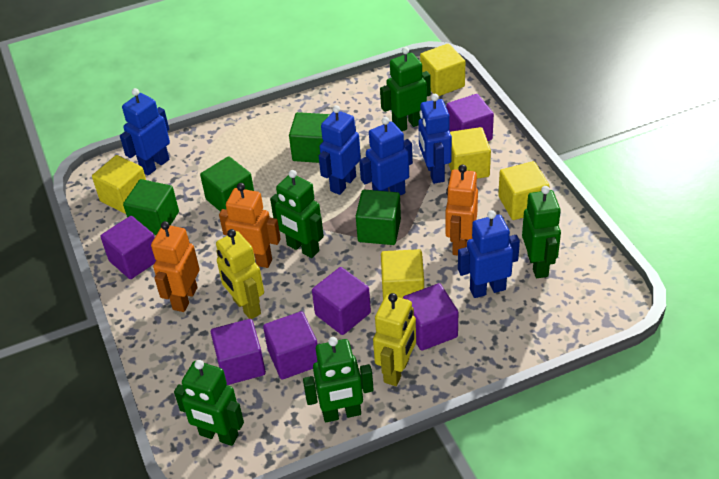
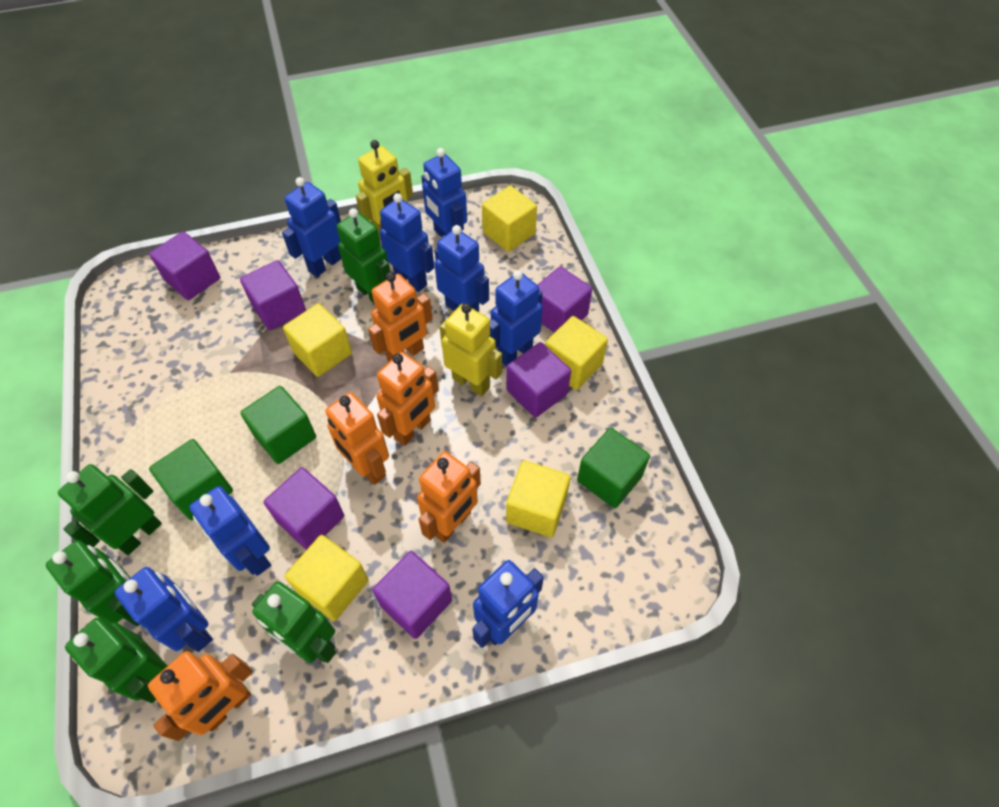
blue robot: [120,88,170,175] [319,105,361,195] [359,117,413,195] [418,94,452,184] [458,210,520,298] = 5 -> [114,567,213,652] [189,486,271,576] [282,177,341,277] [379,193,434,292] [421,148,467,237] [434,225,489,312] [472,560,544,648] [490,270,543,366] = 8
green cube: [123,179,179,235] [200,156,254,212] [289,112,329,163] [356,190,401,245] = 4 -> [149,439,233,520] [240,386,316,464] [577,428,650,508] = 3
orange robot: [151,221,200,312] [219,183,281,268] [445,165,478,256] = 3 -> [148,651,253,741] [325,392,389,485] [368,272,432,361] [377,352,438,446] [417,451,481,543] = 5

